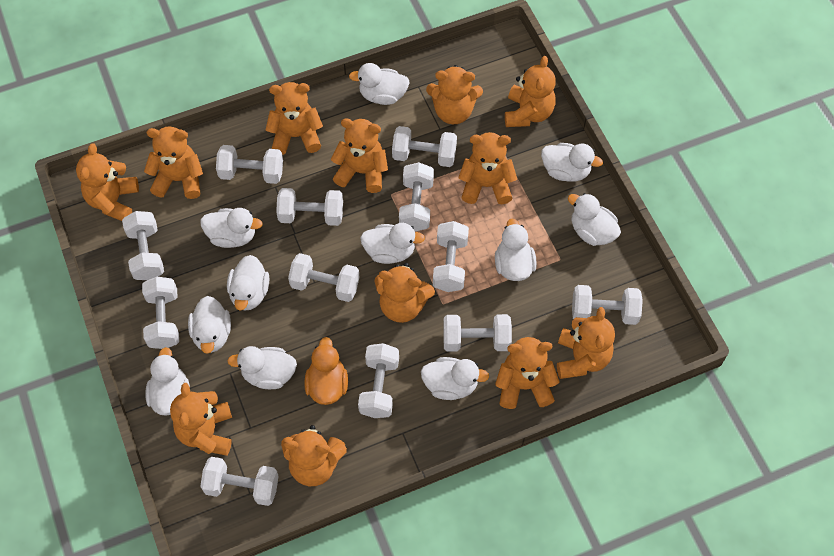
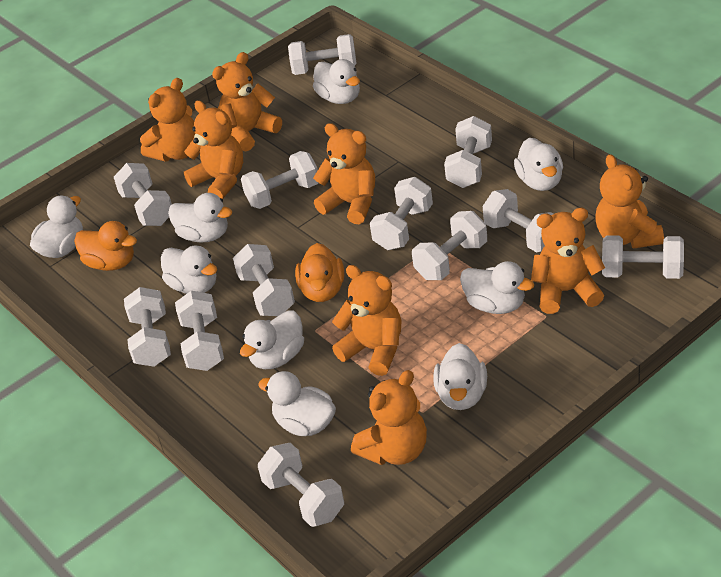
orange duck: [304,337,348,405] = 1 -> [74,221,137,271] [295,243,344,302] = 2
orange teddy bear: [76,143,139,221] [144,126,203,199] [170,383,232,456] [266,82,323,155] [281,425,347,486] [330,118,388,193] [374,263,435,323] [426,65,483,124] [458,132,517,204] [495,337,559,409] [505,56,556,127] [557,307,615,379] = 12 -> [140,78,195,161] [184,100,243,199] [212,52,282,151] [313,123,375,224] [332,265,402,376] [351,370,427,465] [531,208,605,314] [596,154,664,249] = 8
white duck: [145,347,190,416] [188,296,231,354] [200,208,263,248] [227,255,269,311] [227,346,297,389] [349,63,410,105] [360,223,425,264] [421,357,489,400] [495,219,537,281] [541,143,603,182] [568,193,621,246] = 11 -> [30,196,83,258] [161,246,217,294] [168,193,232,243] [240,311,304,369] [258,371,336,436] [313,59,360,104] [433,343,487,410] [460,261,534,314] [514,138,563,191] = 9

